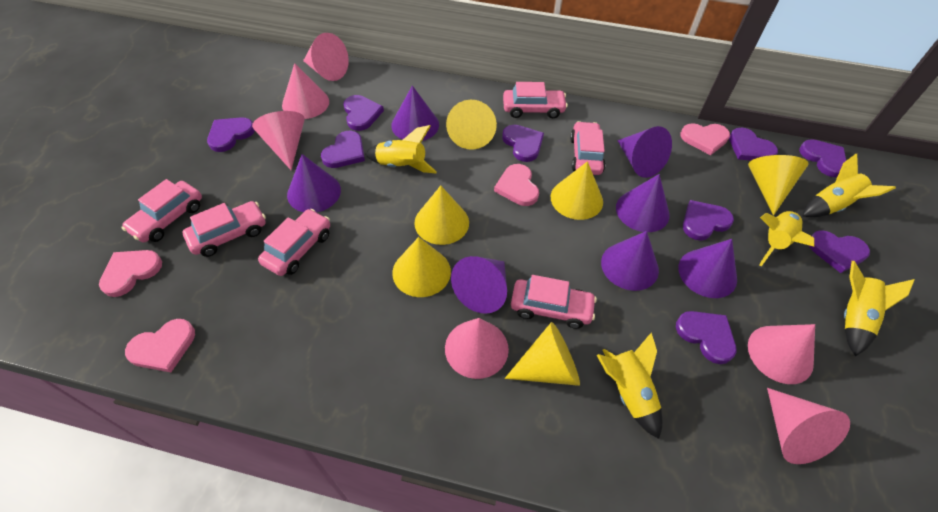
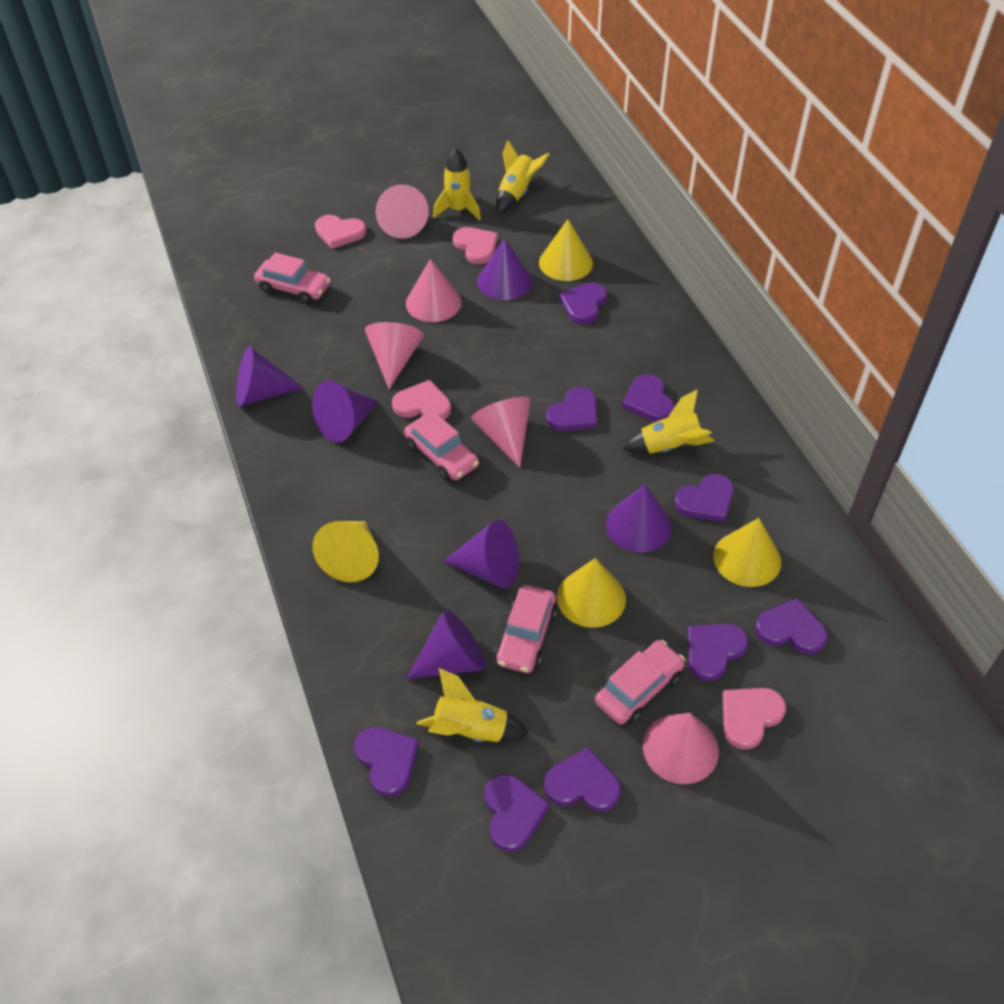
pink car: [121,179,202,243] [183,201,266,257] [258,209,330,276] [503,82,568,118] [511,275,597,329] [570,121,605,175] = 6 -> [254,252,331,304] [404,412,479,481] [495,585,557,673] [595,640,685,725] = 4
pink cone: [252,111,305,170] [282,63,329,119] [303,33,349,81] [445,318,509,379] [748,324,815,384] [767,388,850,464] = 6 -> [365,322,424,389] [376,184,429,239] [406,259,462,322] [471,397,531,468] [643,713,719,784] = 5
purple cone: [287,154,341,213] [391,85,439,141] [451,256,507,314] [601,231,659,291] [616,174,670,232] [617,126,672,178] [678,239,737,298] = 7 -> [236,346,303,406] [312,380,379,442] [406,608,486,680] [443,520,519,588] [477,238,532,301] [606,484,672,553] = 6
yellow cone: [392,237,451,297] [414,186,469,245] [446,100,497,150] [505,322,580,386] [551,161,603,220] [748,155,809,215] = 6 -> [313,521,379,582] [539,219,593,281] [557,558,626,628] [713,518,781,587] = 4
yellow rocket: [365,125,437,173] [597,332,662,439] [759,211,814,266] [802,154,896,217] [844,261,915,356] = 5 -> [417,668,529,742] [433,147,481,221] [496,140,550,213] [622,389,715,454] = 4

